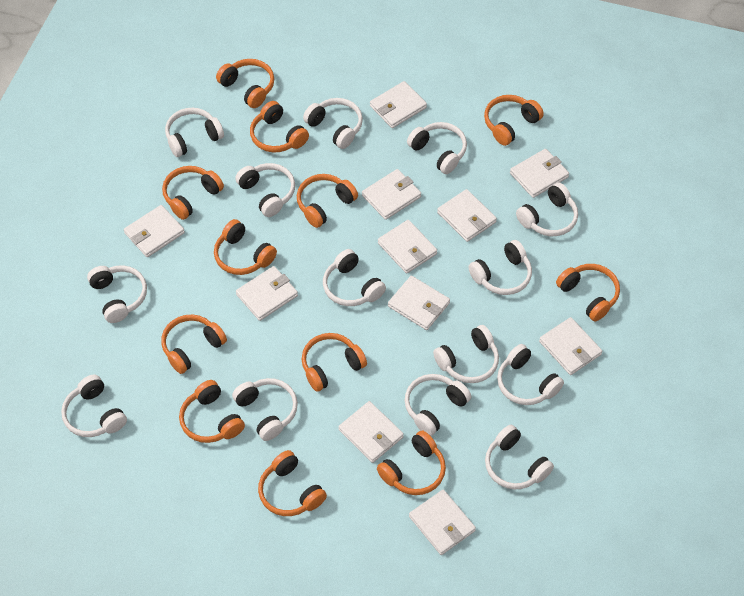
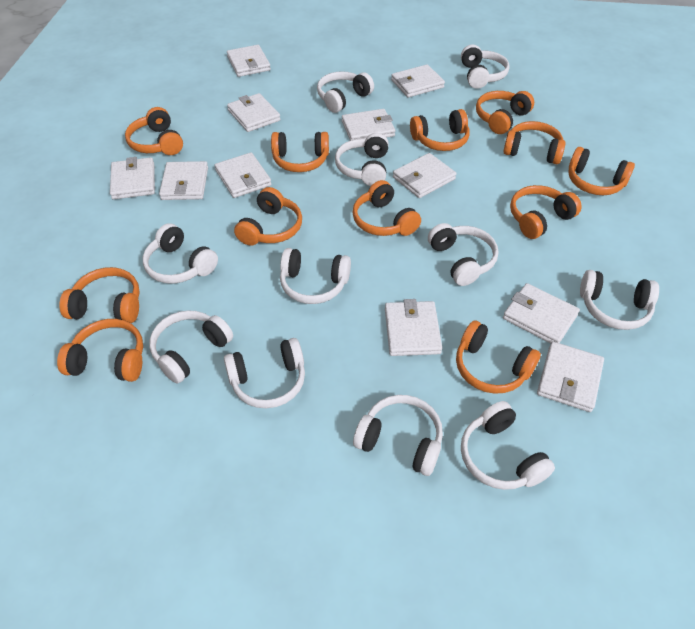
white headphones: [61,375,127,437] [87,265,147,323] [165,108,224,157] [232,378,298,441] [235,163,295,217] [303,98,363,149] [323,249,386,306] [405,374,471,436] [407,122,467,174] [433,325,499,383] [469,240,532,295] [485,425,554,489] [497,344,564,405] [516,183,578,236] = 14 -> [143,223,218,284] [149,310,233,384] [224,338,305,408] [280,248,351,304] [317,71,374,113] [335,133,389,186] [353,395,443,476] [428,223,499,286] [461,44,510,89] [461,401,555,490] [580,270,659,330] = 11

